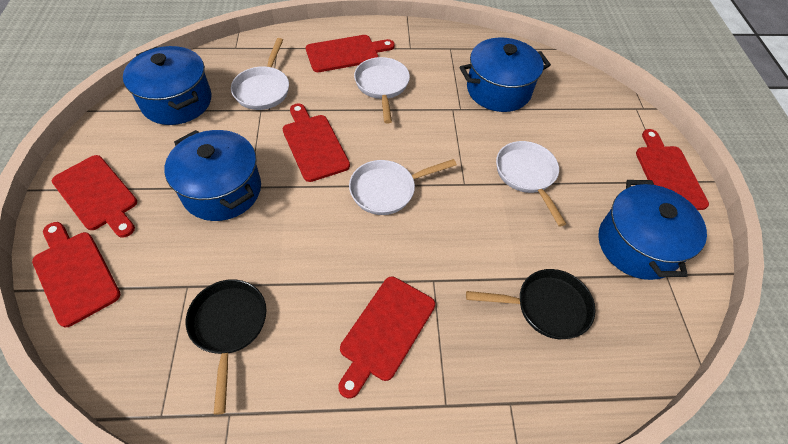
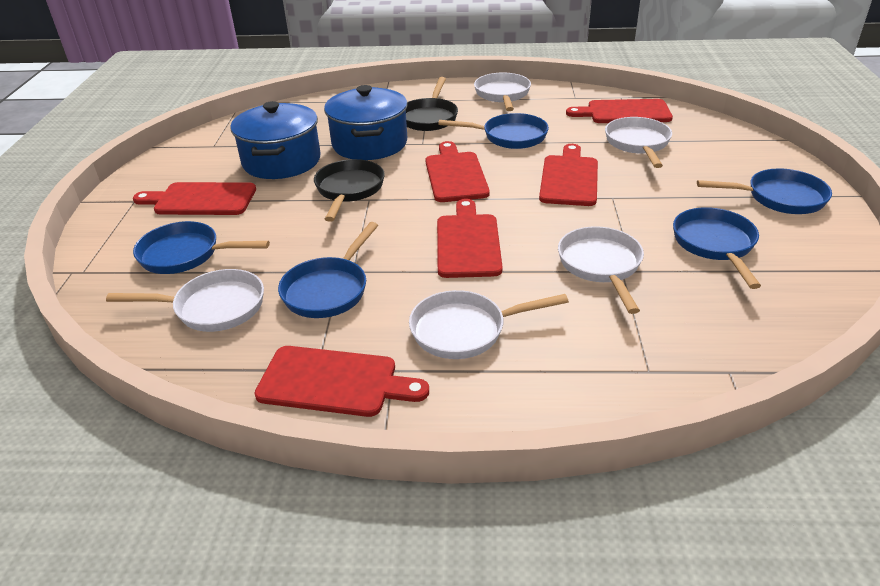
blue pan: none = 0 -> [133,221,270,274] [278,222,378,318] [438,113,549,149] [673,207,761,289] [697,168,832,214] = 5
blue pot: [123,46,211,125] [164,130,261,221] [460,38,551,112] [598,180,707,280] = 4 -> [230,101,321,179] [324,85,408,160] = 2
white pan: [231,38,289,110] [349,159,457,215] [354,57,410,124] [496,141,566,226] = 4 -> [106,269,264,332] [409,290,569,359] [474,73,531,111] [558,226,644,314] [605,117,672,168] = 5

